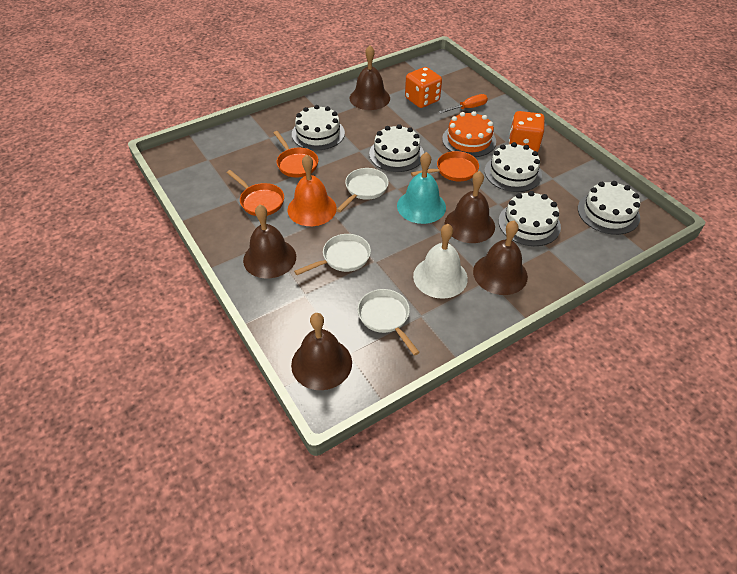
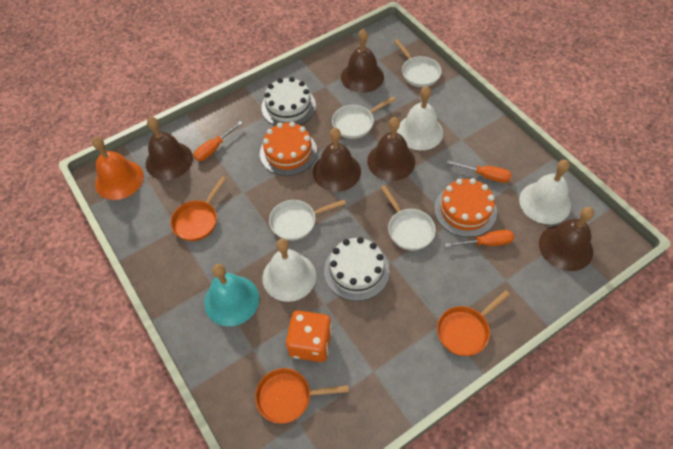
orange cake: [442,111,496,157] = 1 -> [260,122,317,176] [434,178,497,237] = 2
orange dice: [405,67,442,108] [509,111,545,152] = 2 -> [286,310,332,362] = 1
orange screwdriver: [439,94,488,114] = 1 -> [193,121,243,161] [445,230,514,247] [446,160,511,183] = 3
white bell: [413,224,468,299] = 1 -> [262,239,316,302] [397,86,443,150] [519,160,571,224] = 3
white cake: [292,105,345,150] [369,124,424,172] [485,142,542,192] [498,191,561,246] [578,181,640,235] = 5 -> [261,77,316,126] [324,237,390,301] = 2
white pan: [294,234,371,275] [336,168,389,212] [358,289,420,356] = 3 -> [269,200,346,241] [332,96,396,139] [380,185,436,251] [394,39,442,87] = 4

